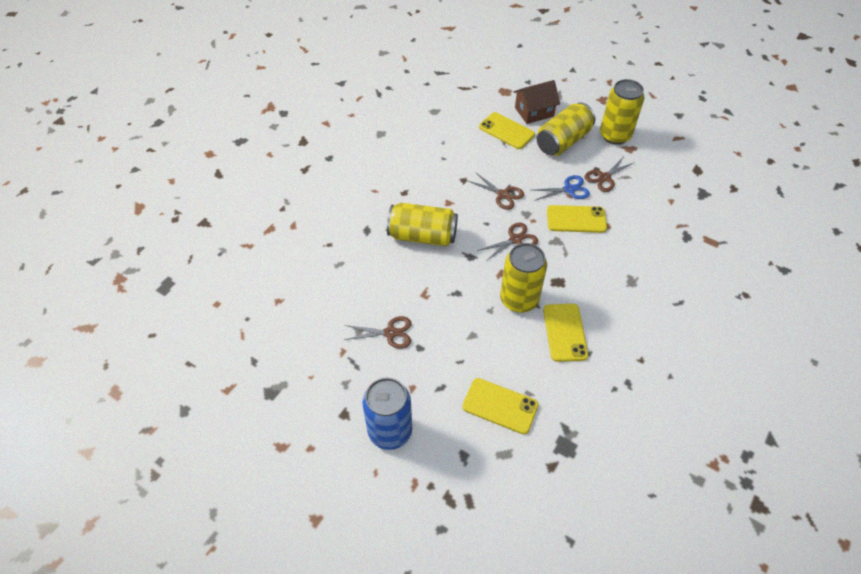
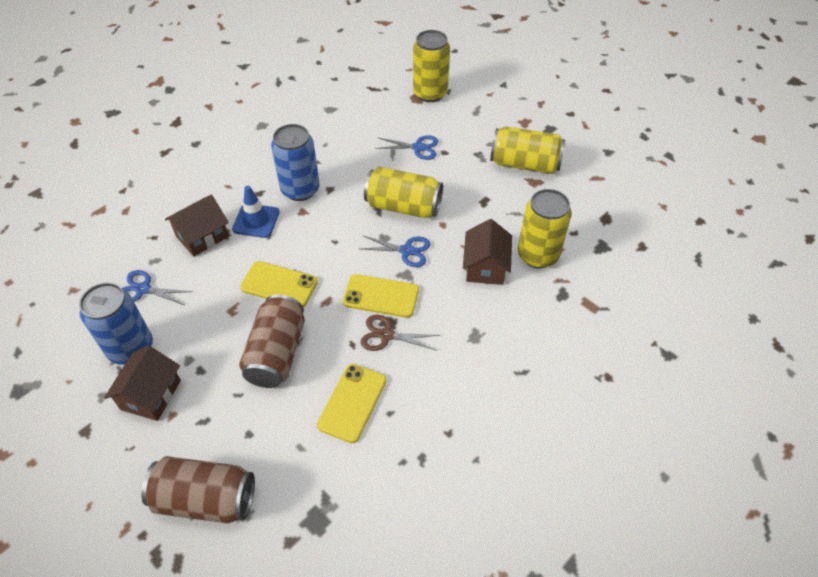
blue can: [362,378,412,450] = 1 -> [79,283,153,365] [271,124,319,201] = 2
blue scissors: [533,175,590,201] = 1 -> [122,270,193,305] [360,235,430,267] [375,135,438,160] = 3
blue traffic cone: none = 0 -> [232,186,280,238] = 1
brown can: none = 0 -> [141,456,255,524] [239,294,305,388] = 2
brown house: [513,80,560,124] = 1 -> [104,346,181,421] [165,195,229,257] [463,219,512,285] = 3
brown scissors: [344,316,411,349] [468,172,524,210] [477,223,538,262] [585,156,635,192] = 4 -> [360,315,440,351] = 1
yellow phone: [462,378,539,434] [479,112,535,149] [543,304,588,362] [547,205,607,233] = 4 -> [240,261,318,307] [317,364,386,443] [343,274,419,318] = 3

